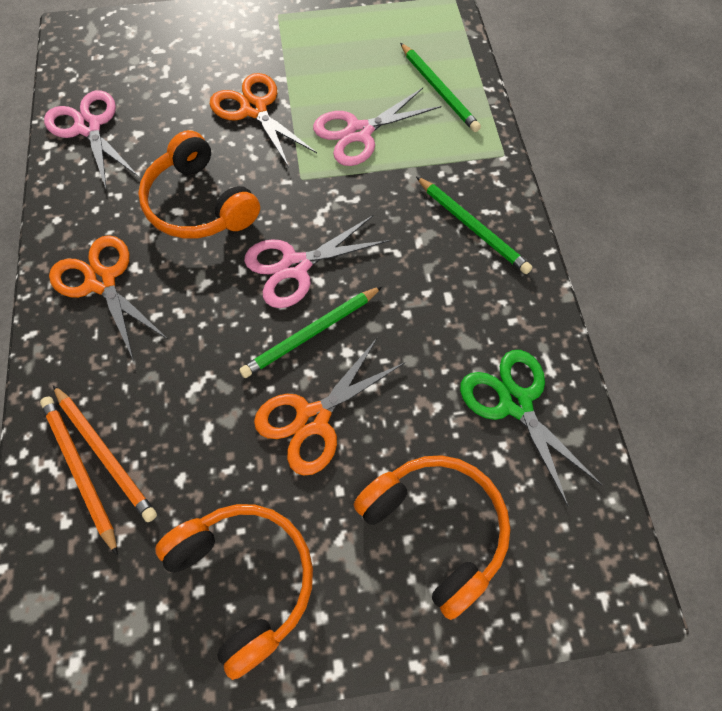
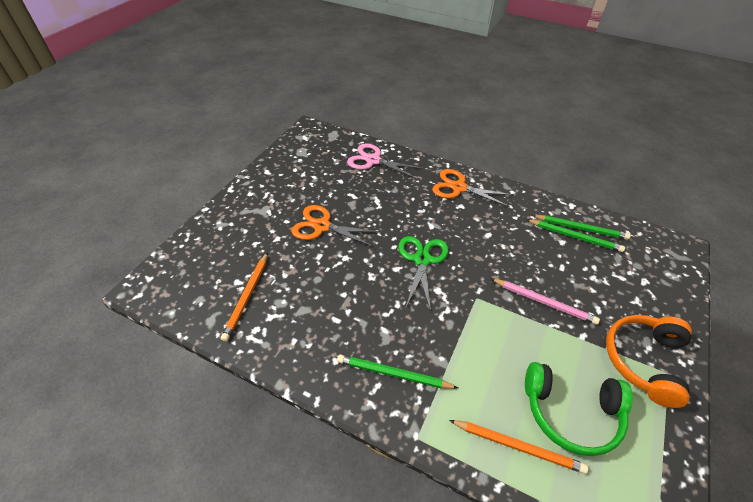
green headphones: none = 0 -> [525,362,633,456] = 1
orange headphones: [138,130,260,239] [155,504,313,680] [353,455,510,620] = 3 -> [606,315,692,408] = 1
orange scissors: [49,235,168,361] [210,73,317,167] [254,337,404,476] = 3 -> [291,205,380,247] [432,169,513,207] = 2
pink pencil: none = 0 -> [490,278,600,325] = 1
pink scissors: [44,90,139,191] [244,215,390,308] [313,88,441,166] = 3 -> [347,143,424,179] = 1

